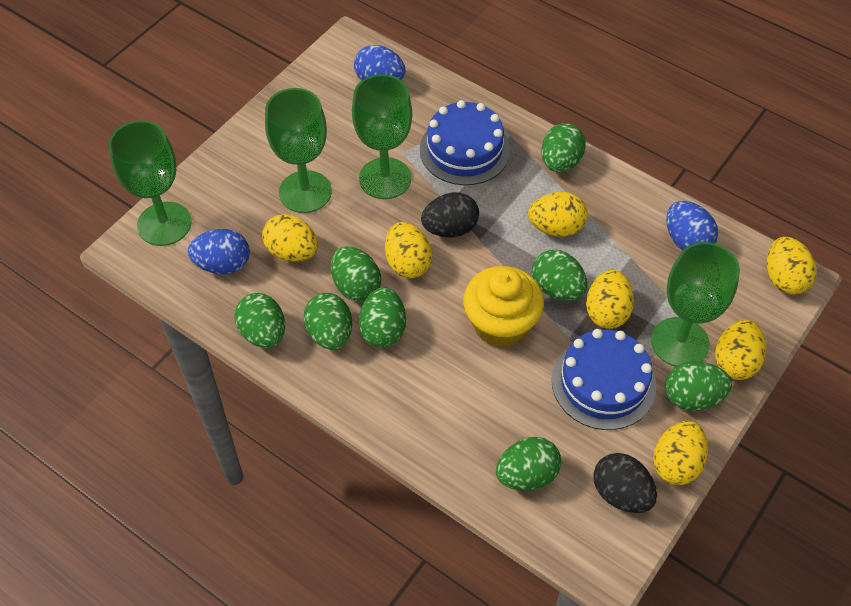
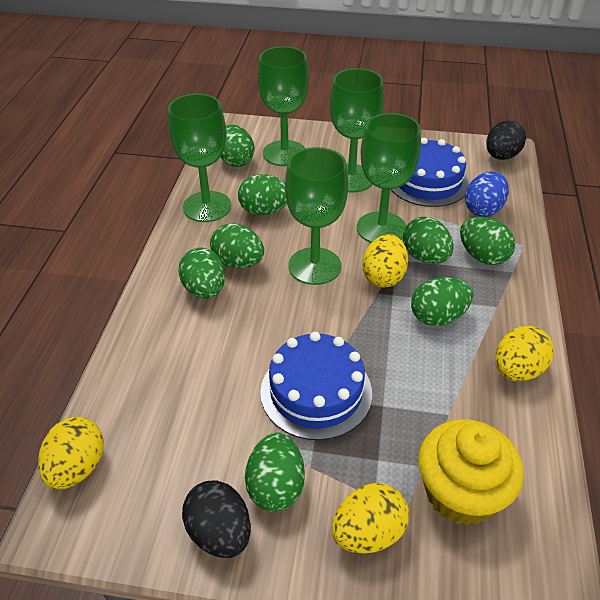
blue egg: [188,229,250,274] [354,45,406,80] [666,201,718,250] = 3 -> [465,171,509,217] = 1
green goblet: [109,120,191,246] [265,88,332,213] [352,74,412,199] [651,242,740,367] = 4 -> [168,94,231,222] [258,46,309,166] [285,147,349,285] [330,68,384,192] [357,113,421,243] = 5
yellow egg: [262,214,318,262] [385,222,432,278] [528,192,588,236] [586,270,634,329] [653,421,708,485] [715,320,766,380] [767,237,817,295] = 7 -> [38,417,104,490] [332,483,409,554] [363,234,408,287] [495,326,554,381] = 4

